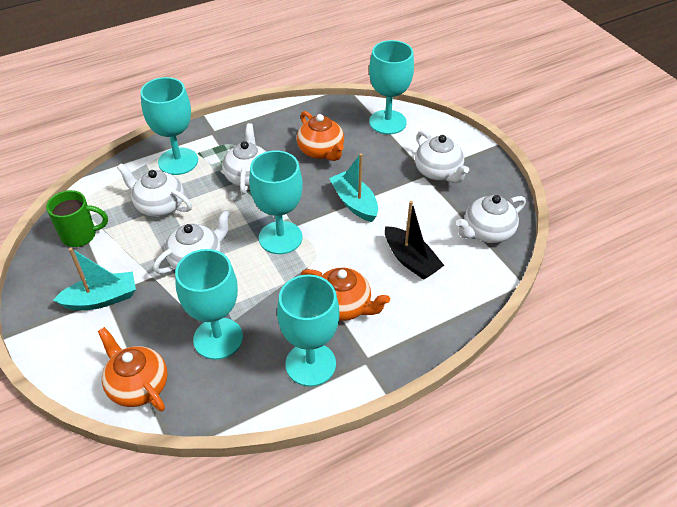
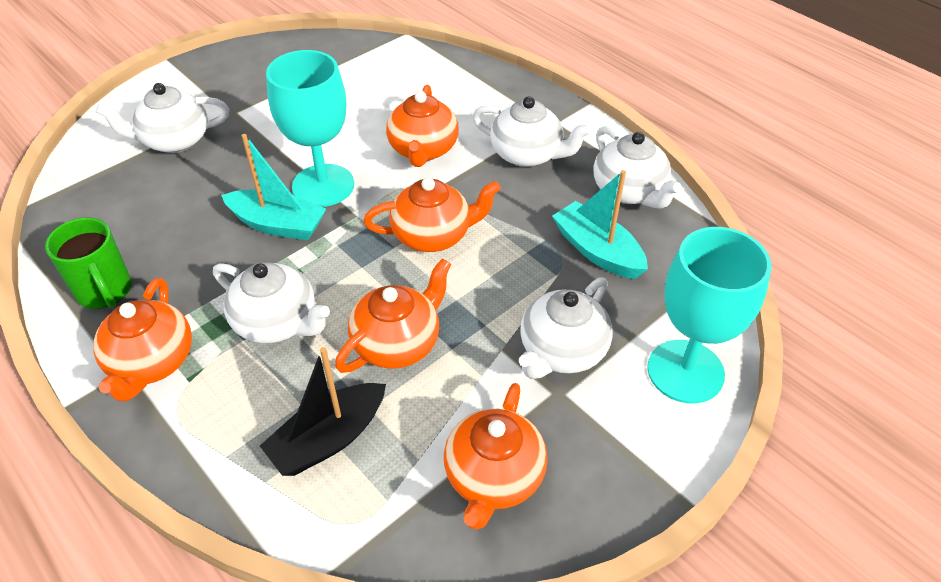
orange teapot: [98,327,167,412] [297,111,344,161] [301,268,390,321] = 3 -> [93,278,192,401] [335,258,452,373] [363,177,501,252] [386,85,459,167] [444,383,548,530] = 5
turquoise goblet: [140,77,198,175] [175,249,243,360] [249,150,303,254] [277,275,339,387] [369,40,414,134] = 5 -> [266,50,354,207] [647,227,771,403] = 2

